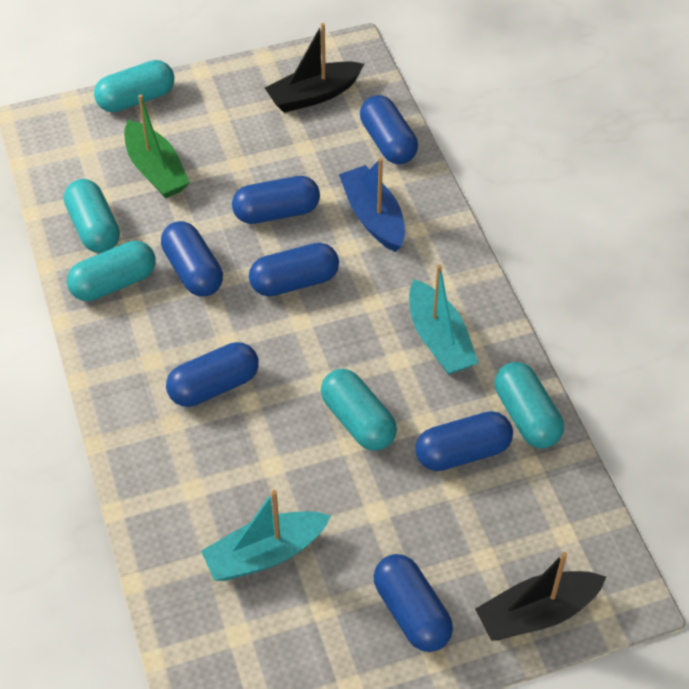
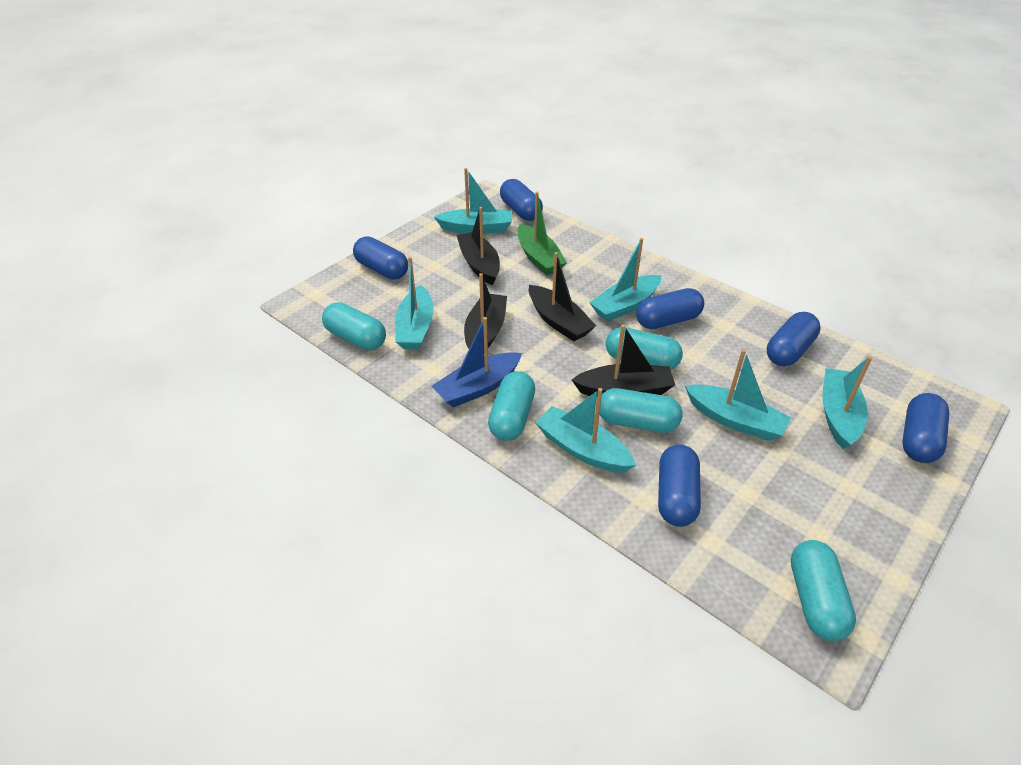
black boat: [265,23,364,113] [475,552,606,641] = 2 -> [456,207,500,285] [464,273,507,348] [529,252,596,341] [572,325,675,396] = 4
blue capsule: [161,221,223,297] [166,342,259,407] [232,176,320,224] [249,243,339,296] [360,95,418,164] [374,554,453,652] [415,411,513,471] = 7 -> [353,236,408,280] [500,179,543,221] [636,288,704,329] [658,445,701,527] [767,312,821,366] [902,393,949,463] = 6
turquoise boat: [201,490,331,581] [409,265,479,375] = 2 -> [395,257,433,350] [434,168,512,234] [535,388,636,473] [589,238,661,322] [685,349,791,441] [822,356,872,450] = 6

